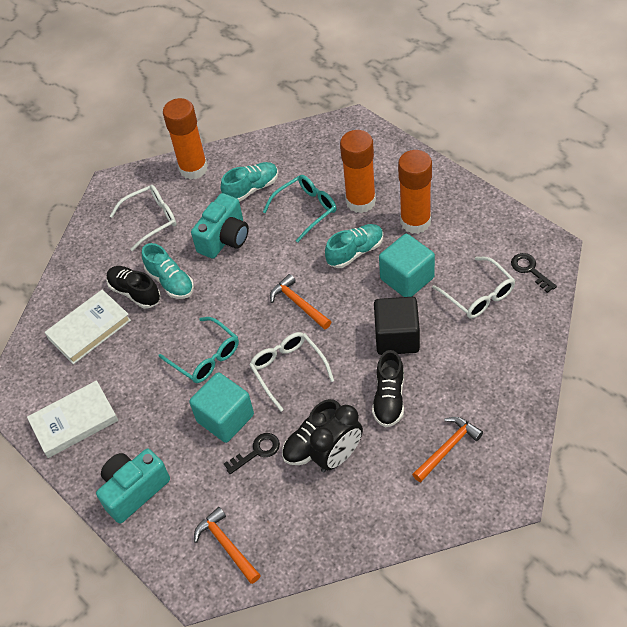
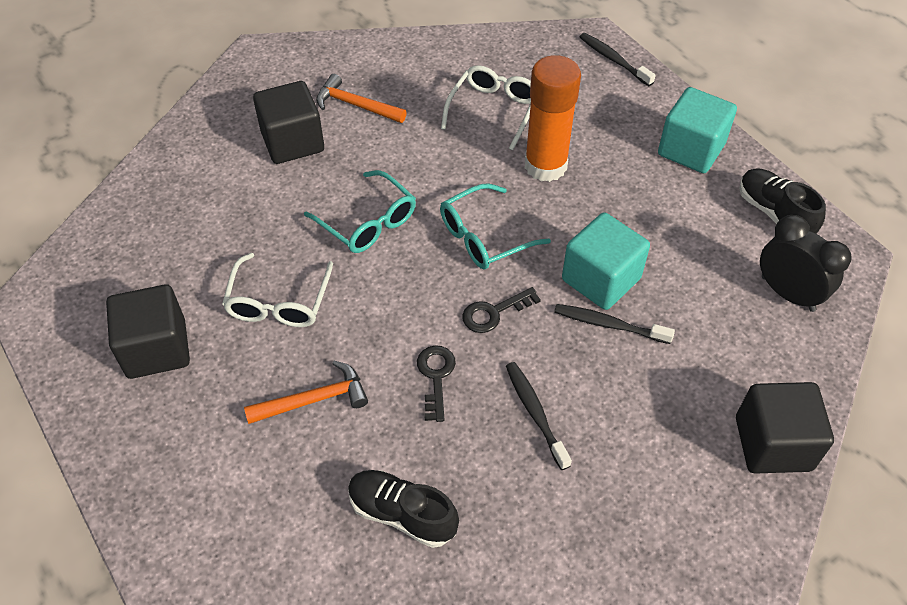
black cube: [374,297,420,355] = 1 -> [106,284,190,379] [253,81,324,164] [736,382,834,474] = 3
black shoe: [106,266,161,309] [282,399,341,465] [372,350,404,427] = 3 -> [348,470,459,548] [739,168,826,234] = 2
black toothbrush: none = 0 -> [506,362,572,470] [554,304,675,344] [580,33,656,86] = 3
orange glue stick: [163,98,208,180] [340,130,376,213] [398,150,432,234] = 3 -> [525,55,581,182] = 1
orange hammer: [194,507,261,584] [270,274,331,330] [412,417,483,482] = 3 -> [244,361,368,424] [316,74,407,123] = 2
turquoise camera: [96,449,170,523] [191,193,249,259] = 2 -> none = 0
turquoise shoe: [142,243,194,299] [221,162,278,202] [325,224,384,268] = 3 -> none = 0
white book: [27,380,118,458] [44,290,131,364] = 2 -> none = 0
white glasses: [110,185,176,251] [250,332,334,411] [432,257,515,318] = 3 -> [222,253,333,327] [441,65,531,150] = 2

